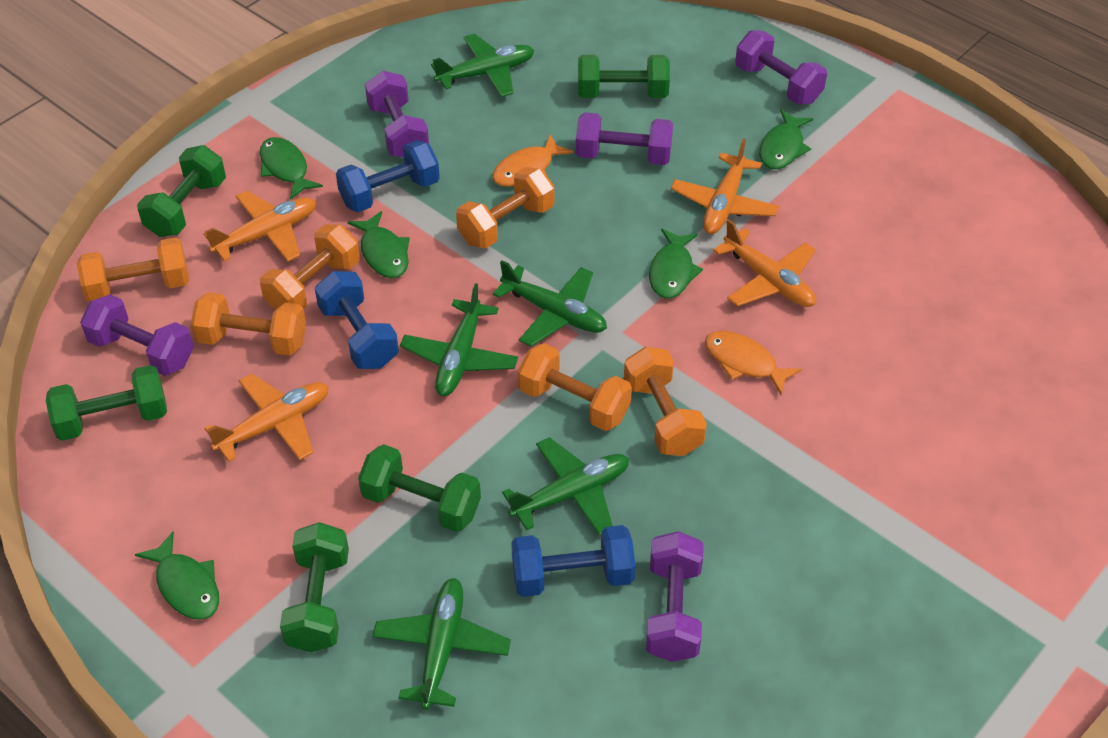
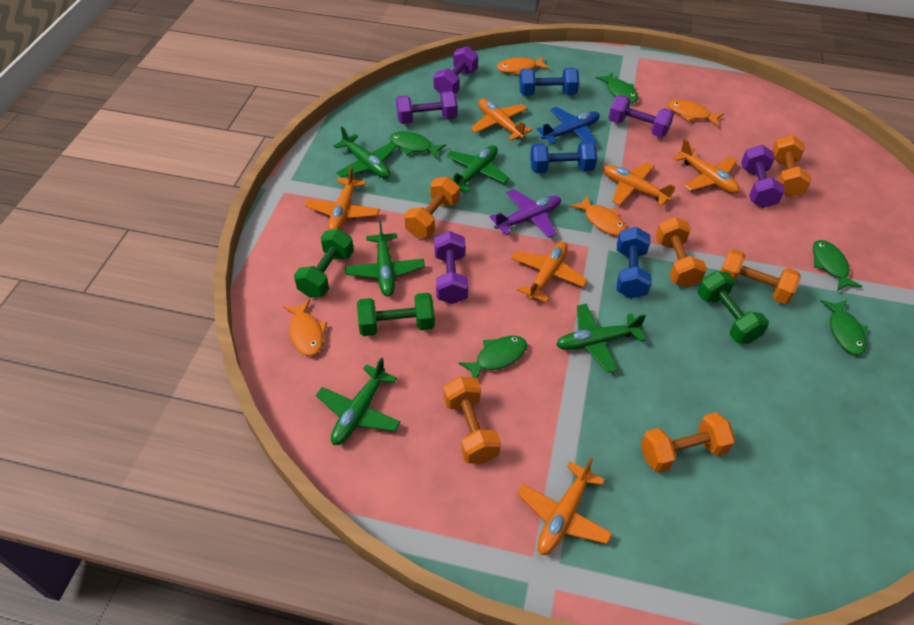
blue plane: none = 0 -> [536,107,600,144] = 1
green dumbbell: [46,365,167,441] [137,145,226,237] [280,522,349,652] [358,444,481,532] [578,55,670,98] = 5 -> [294,229,354,298] [357,293,435,336] [698,271,769,344] = 3
orange fish: [492,134,574,187] [705,331,802,395] = 2 -> [283,299,327,356] [497,56,549,74] [570,196,626,236] [668,100,724,127] = 4
orange plane: [204,190,316,262] [205,374,329,462] [671,138,779,234] [713,219,816,307] = 4 -> [305,166,380,230] [471,99,532,141] [511,241,588,303] [517,458,613,555] [603,162,675,206] [673,139,740,194] = 6
purple plane: none = 0 -> [490,189,561,238] = 1

